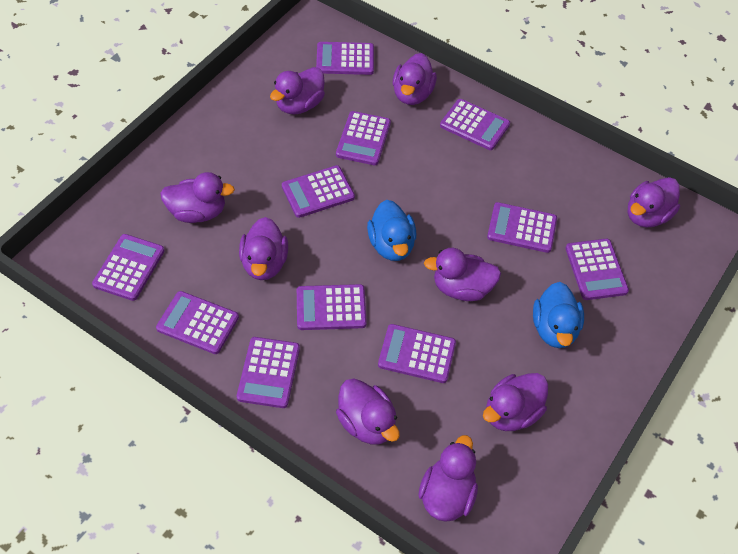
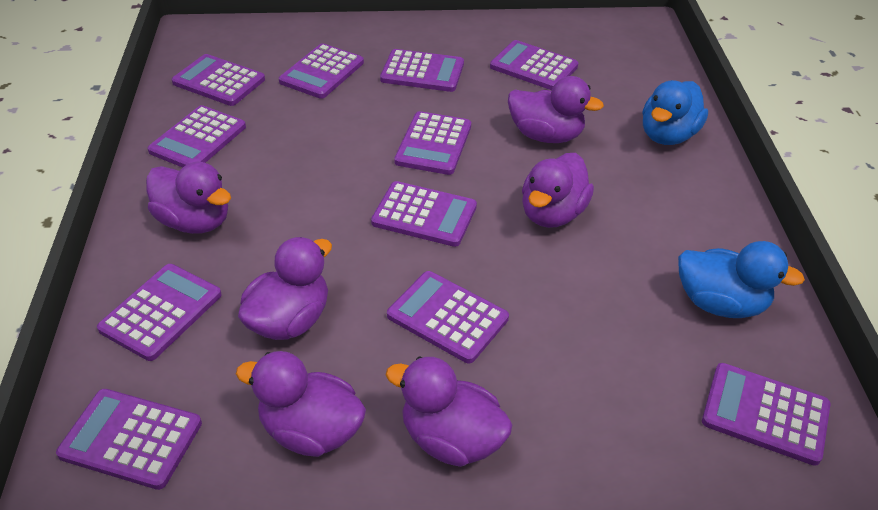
purple duck: [160,172,235,223] [239,217,288,280] [270,67,325,115] [336,379,400,445] [393,53,437,105] [418,435,478,522] [424,248,501,301] [483,373,548,431] [628,177,680,228] = 9 -> [146,162,231,234] [236,351,366,457] [238,237,332,340] [386,357,512,467] [508,76,604,143] [522,153,594,228] = 6

